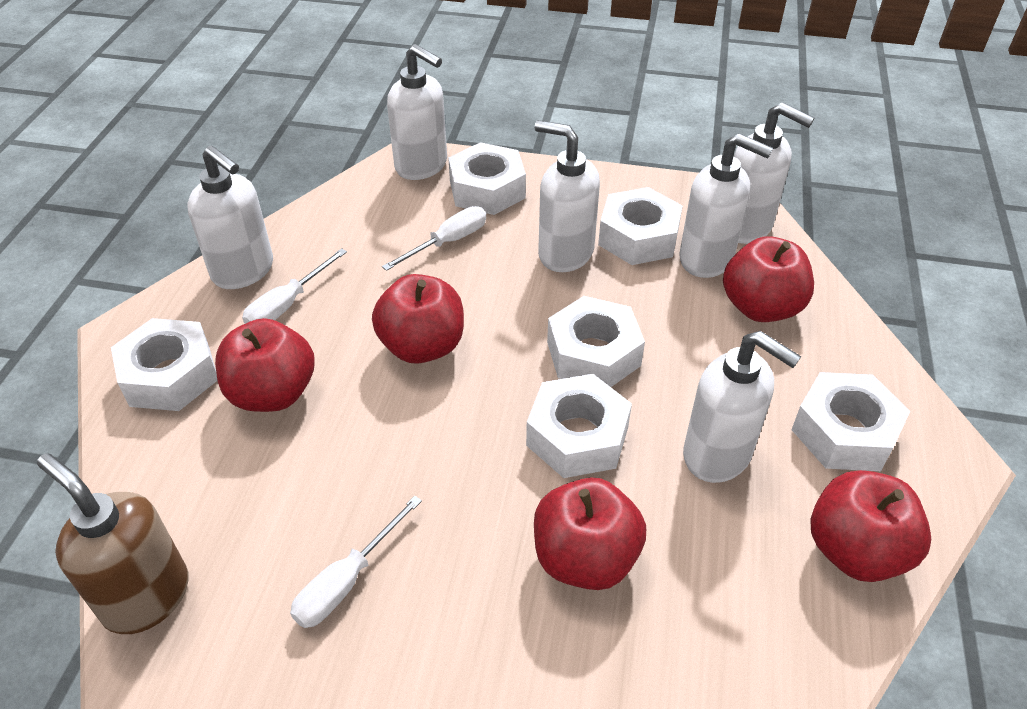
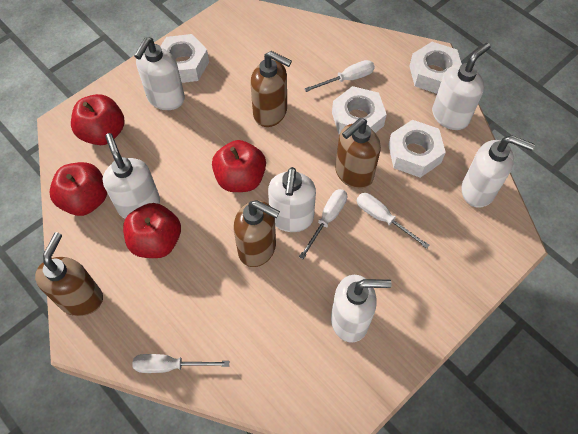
brown soap dispenser: [37,453,188,634] = 1 -> [35,232,103,316] [234,200,280,267] [250,51,292,127] [335,118,381,189] = 4
red apple: [215,318,315,412] [372,274,464,364] [534,478,646,590] [723,236,814,322] [811,470,931,582] = 5 -> [49,162,107,216] [71,94,125,145] [123,203,181,258] [212,140,266,192] = 4
white nut: [111,318,218,411] [448,142,526,215] [526,374,632,478] [547,296,645,387] [598,187,683,265] [791,372,910,471] = 6 -> [160,34,209,83] [332,86,387,135] [388,120,446,178] [409,42,462,94] = 4
white screwdriver: [242,248,347,324] [290,496,422,628] [382,206,486,271] = 3 -> [133,354,229,373] [299,189,347,259] [304,60,375,92] [357,193,430,249] = 4

